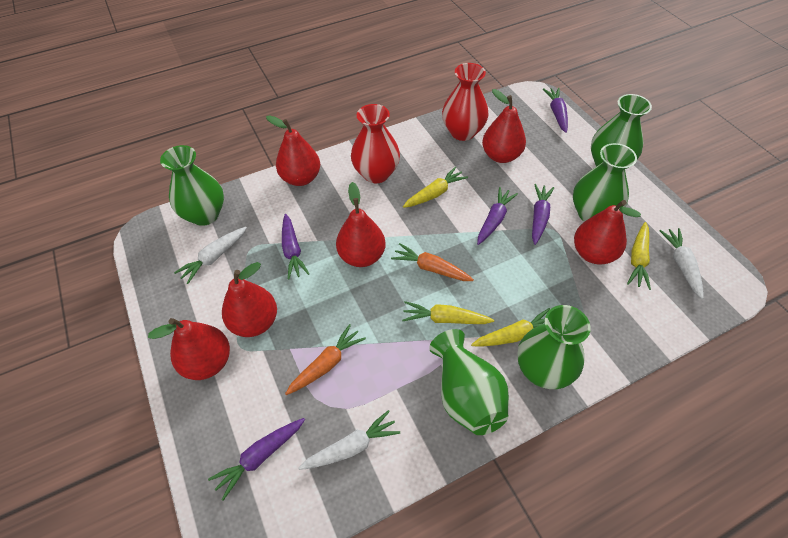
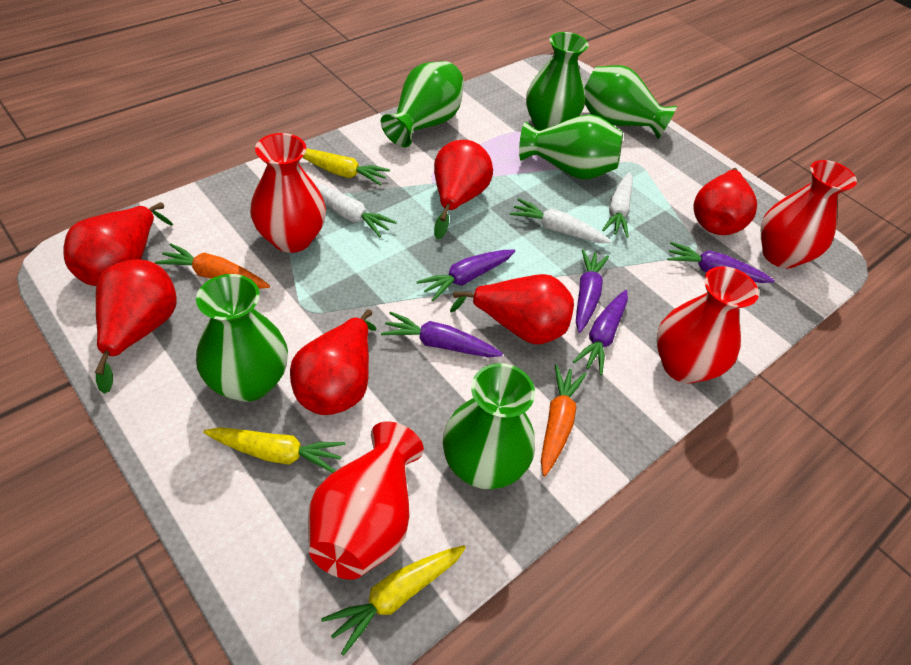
green vase: [160,145,224,226] [429,329,509,435] [518,305,591,389] [573,143,637,222] [591,94,652,167] = 5 -> [196,274,288,402] [381,61,464,147] [443,363,535,489] [519,114,623,179] [526,32,588,131] [584,65,677,139] = 6
red vase: [351,104,400,184] [442,63,489,141] = 2 -> [250,133,326,253] [308,421,424,580] [656,266,759,383] [761,160,857,268] = 4
yellow carrot: [402,301,494,324] [403,167,468,208] [471,308,550,347] [627,222,651,290] = 4 -> [203,427,346,473] [302,148,390,186] [321,545,466,656] = 3

